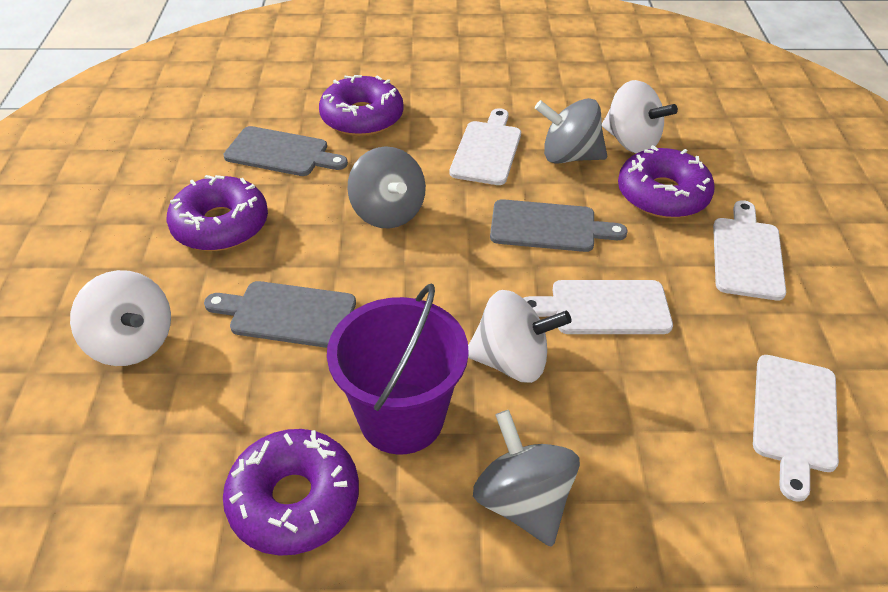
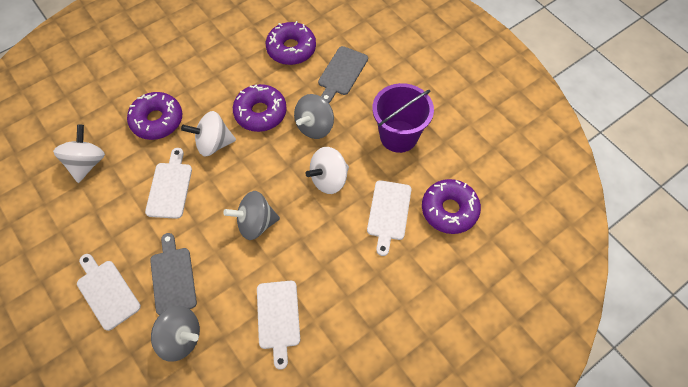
grey cutting board: [204,281,356,348] [223,126,348,176] [490,199,628,252] = 3 -> [150,233,197,315] [318,46,368,103] = 2

